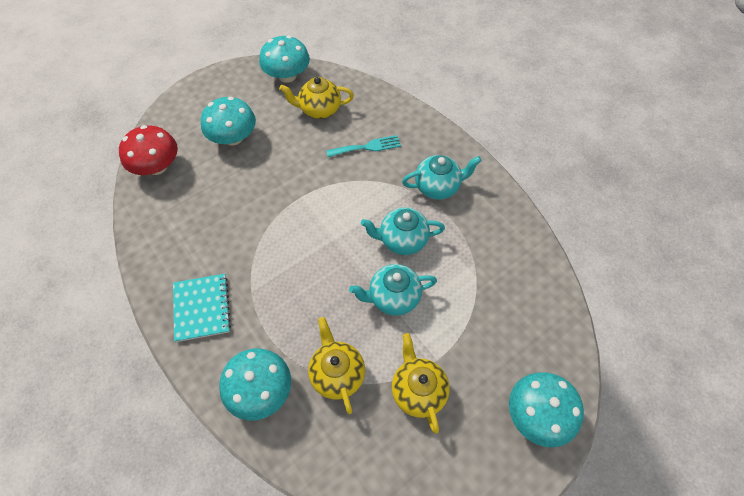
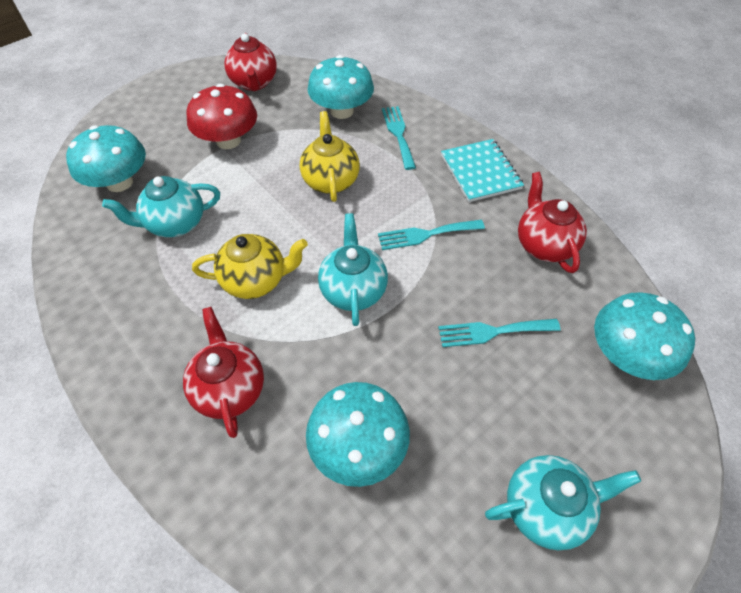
red teapot: none = 0 -> [183,307,264,438] [224,33,277,91] [518,172,587,273] = 3
turquoise fork: [326,135,401,157] = 1 -> [378,220,485,250] [382,106,416,170] [438,319,561,347] = 3
yellow teapot: [279,77,354,119] [308,317,365,414] [392,333,450,434] = 3 -> [192,234,308,299] [300,111,360,202] = 2

